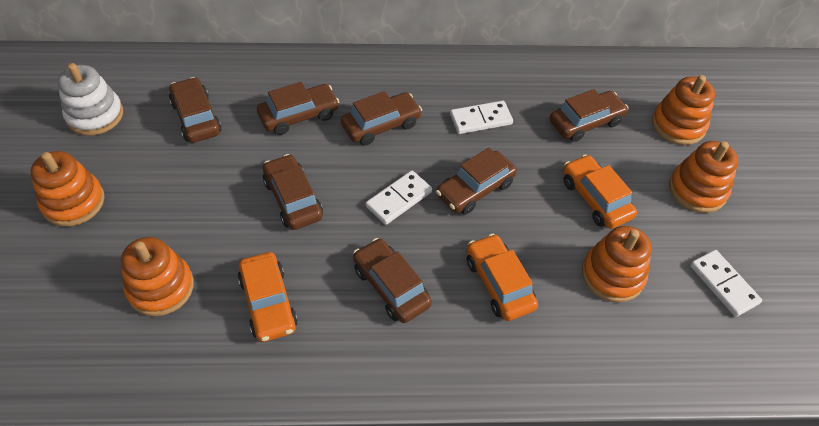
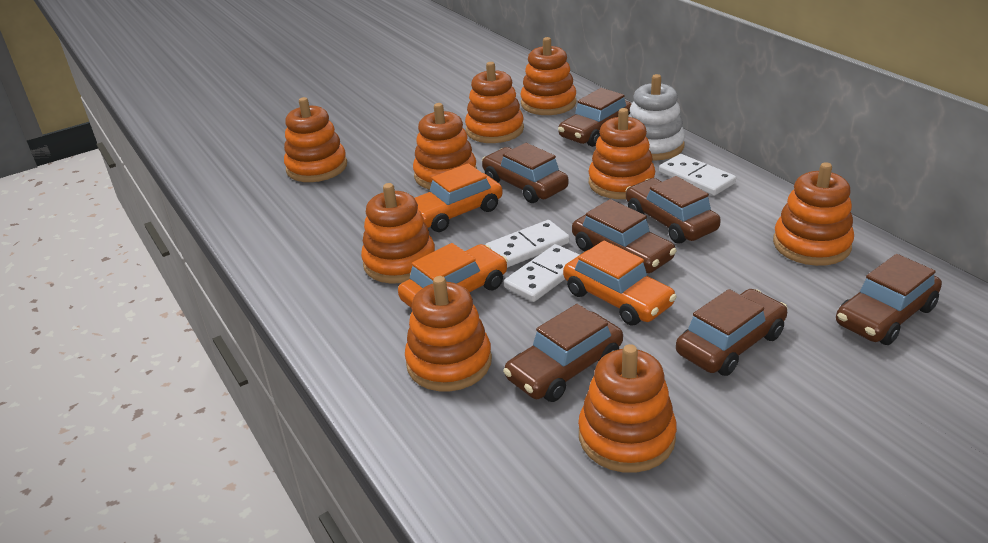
orange stacking toy: [30,151,105,227] [121,237,194,316] [582,226,652,303] [652,75,715,145] [669,141,738,213] = 5 -> [284,97,347,182] [361,183,435,283] [405,276,492,391] [413,103,477,189] [465,62,524,143] [521,37,577,115] [578,344,677,473] [588,108,655,199] [773,162,854,266] = 9

